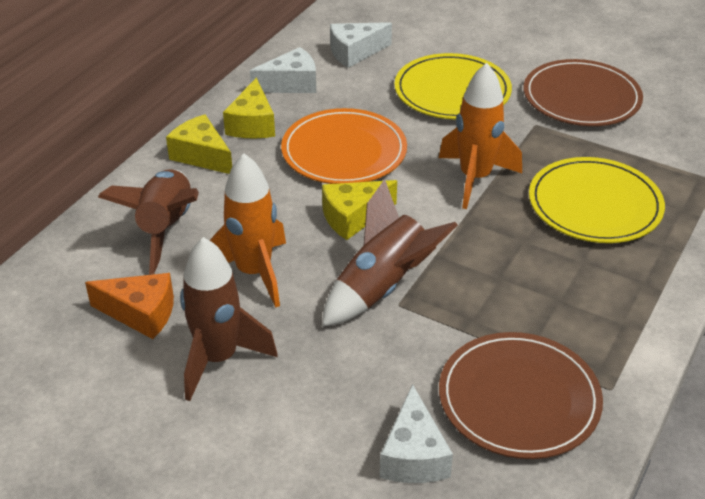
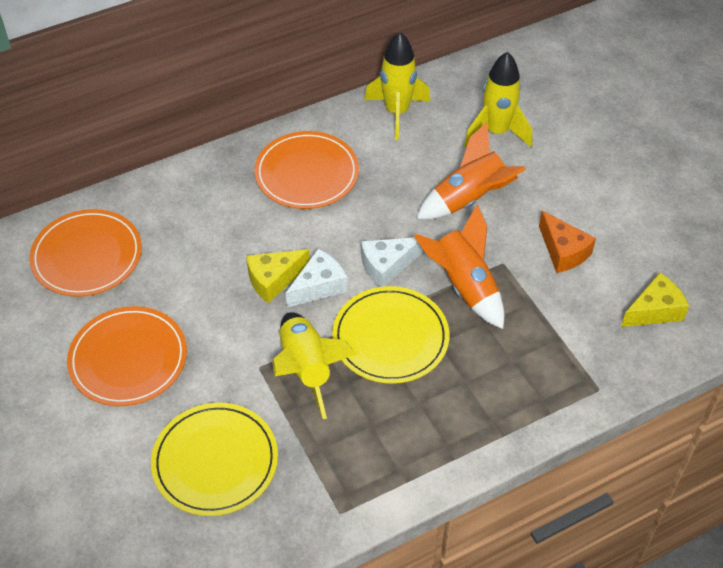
brown plate: [439,332,603,459] [523,59,643,126] = 2 -> none = 0
brown rocket: [98,169,199,274] [180,237,278,401] [322,179,458,327] = 3 -> none = 0
orange plate: [281,108,407,184] = 1 -> [29,209,142,297] [67,306,187,406] [254,131,359,209] = 3
white cheese: [250,47,316,93] [330,22,392,68] [380,384,453,483] = 3 -> [286,249,348,308] [361,237,423,287] = 2
yellow cheese: [166,114,232,174] [223,78,275,139] [322,180,397,240] = 3 -> [246,249,310,303] [621,273,689,327] = 2
yellow rocket: none = 0 -> [272,312,357,419] [364,32,430,140] [464,52,532,147] = 3

